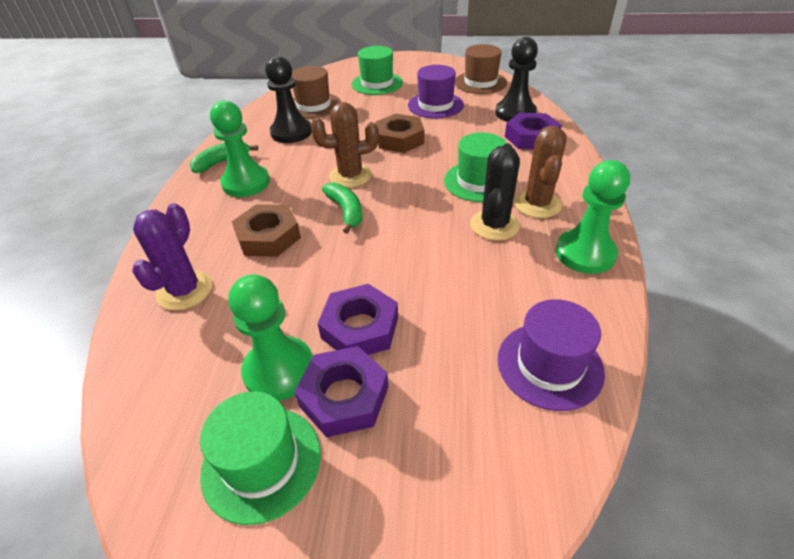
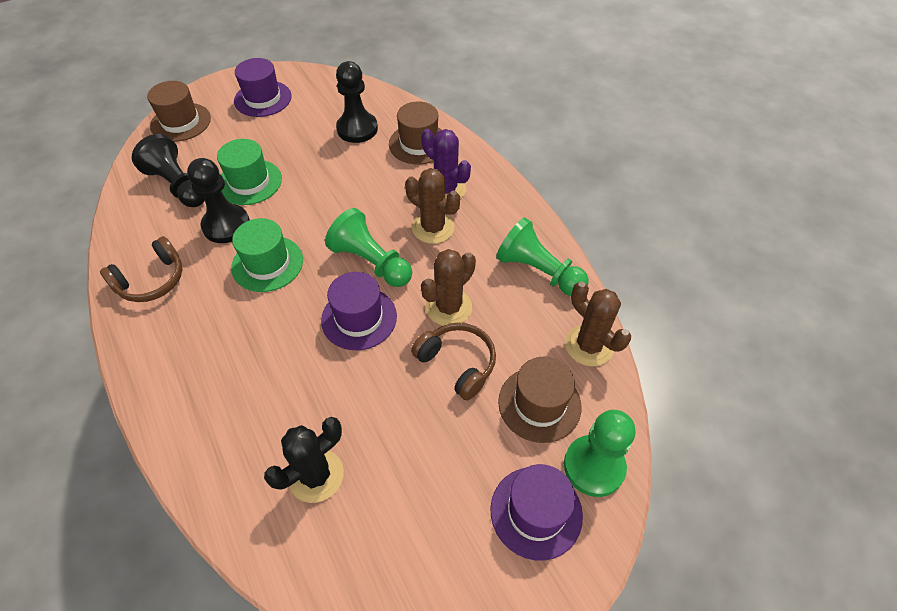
black pawn: [265,56,312,143] [495,37,538,122] = 2 -> [132,134,205,207] [187,158,250,243] [336,61,378,143] = 3
brown cactus: [311,102,379,188] [514,126,567,218] = 2 -> [405,168,460,244] [421,249,476,326] [565,282,631,366] = 3
brown hat: [291,66,341,119] [455,44,507,94] = 2 -> [147,81,211,142] [389,101,441,165] [498,357,581,443] = 3
brown headphones: none = 0 -> [100,236,182,302] [411,323,496,400] = 2
brown nut: [232,204,301,257] [375,114,424,153] = 2 -> none = 0
green banana: [190,142,258,173] [322,183,362,234] = 2 -> none = 0
green hat: [200,391,321,525] [352,46,403,95] [444,133,506,202] = 3 -> [217,139,282,205] [231,218,303,292] = 2
purple hat: [408,65,464,118] [497,299,605,411] = 2 -> [234,58,291,117] [321,272,397,350] [490,464,583,561] = 3
purple nut: [294,346,388,437] [317,284,398,355] [505,112,562,150] = 3 -> none = 0

